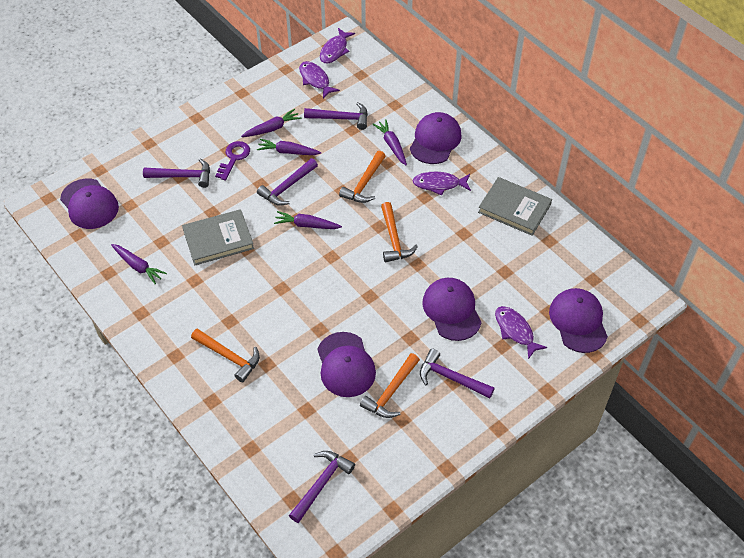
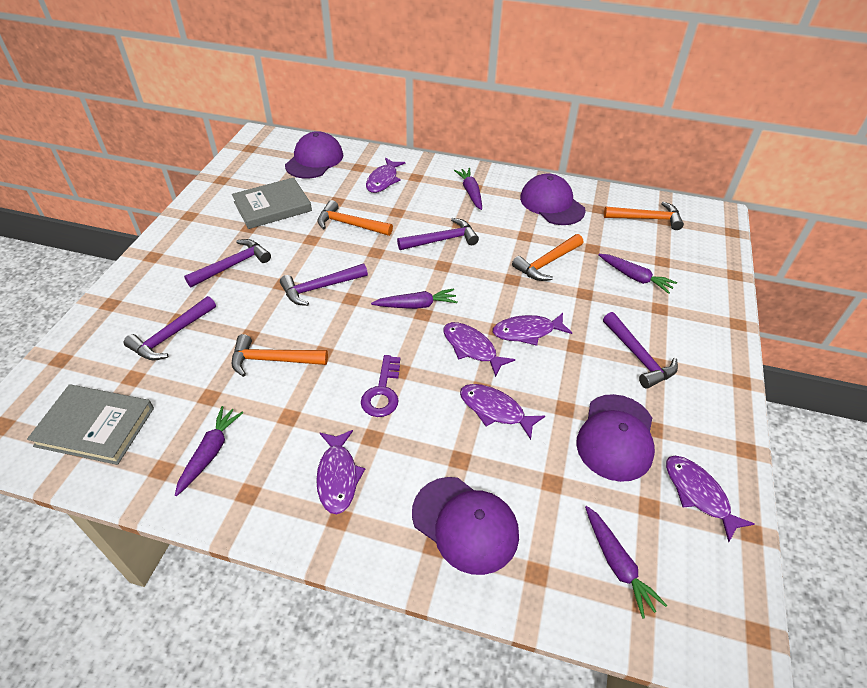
purple cap: [60,178,119,229] [317,332,376,397] [410,112,462,164] [422,278,482,341] [549,288,608,353] = 5 -> [285,131,343,179] [412,477,519,575] [520,173,586,225] [576,394,655,482] = 4
purple fish: [299,61,340,98] [320,28,355,64] [413,172,471,196] [495,306,547,359] = 4 -> [316,430,365,514] [366,158,405,193] [443,322,515,377] [460,384,545,440] [493,313,572,346] [666,456,755,542] = 6

